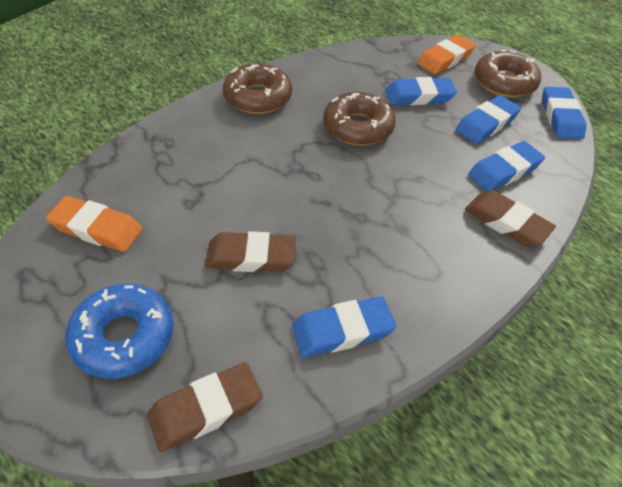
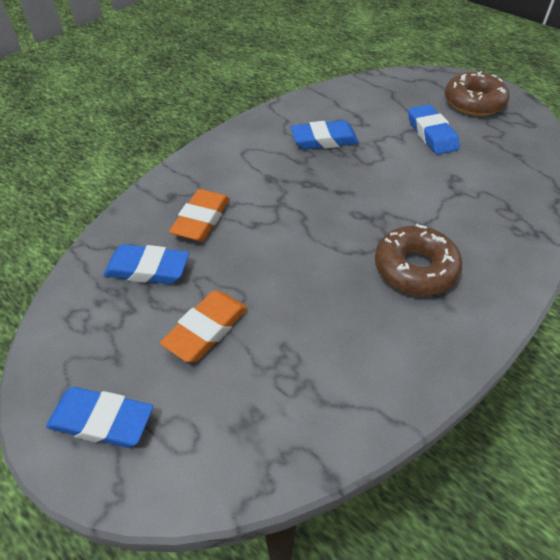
blue donut: [65,284,174,379] = 1 -> none = 0
blue eraser: [292,296,396,358] [385,77,457,105] [456,95,521,144] [468,141,545,192] [542,87,587,139] = 5 -> [46,387,153,448] [103,244,189,284] [290,120,359,150] [408,104,460,155] = 4
brown donut: [223,64,292,114] [323,92,396,146] [475,50,541,98] = 3 -> [375,224,462,296] [445,71,510,116] = 2
brown eraser: [147,362,263,452] [205,231,296,272] [465,190,556,247] = 3 -> none = 0

